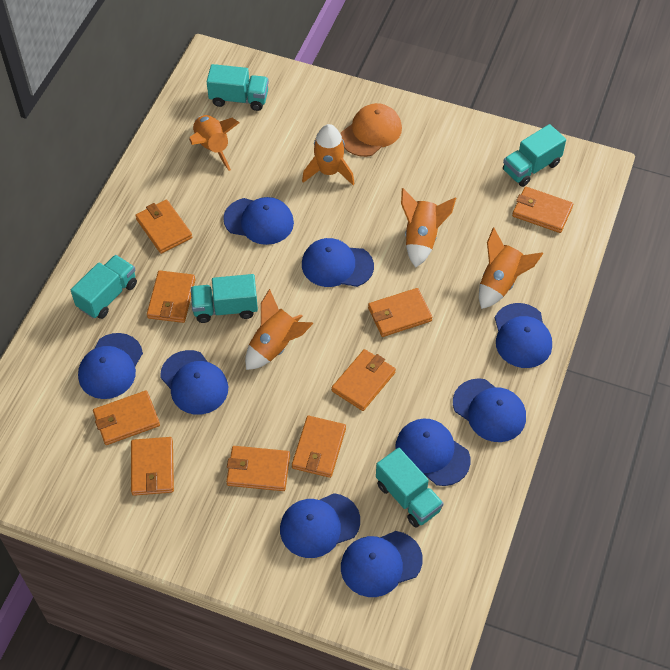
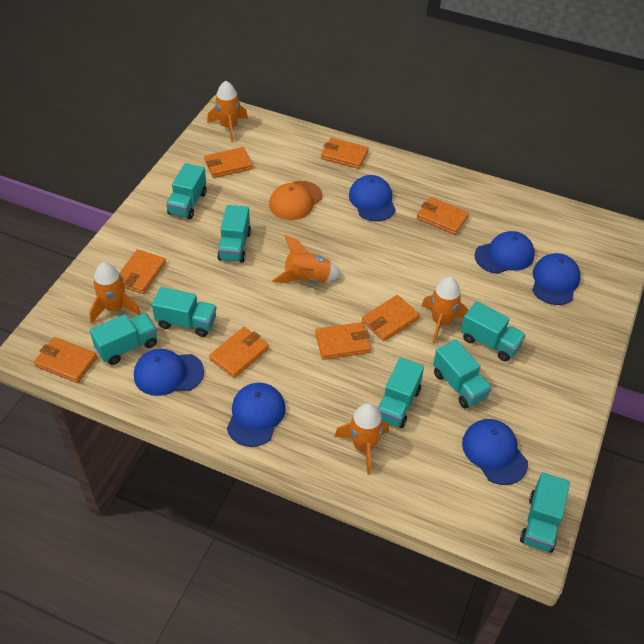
blue cap: [78,333,143,399] [160,350,228,415] [223,197,294,245] [280,493,360,558] [302,238,374,287] [341,531,423,597] [395,419,470,486] [453,378,526,442] [495,303,552,368] = 9 -> [134,349,204,396] [227,383,286,447] [349,175,396,221] [462,419,528,485] [475,231,535,274] [532,253,581,305] = 6
orange wallet: [93,391,160,445] [131,437,174,496] [135,200,192,254] [147,270,196,323] [226,446,290,491] [292,416,346,478] [332,349,396,411] [368,288,432,337] [512,187,573,233] = 9 -> [34,337,97,383] [119,249,166,294] [204,147,253,178] [209,327,269,378] [315,322,371,360] [321,138,369,169] [362,295,420,341] [417,197,469,235] = 8
turquoise truck: [71,255,137,319] [191,274,258,323] [206,64,269,111] [376,448,444,527] [503,124,566,187] = 5 -> [90,313,157,365] [152,287,216,337] [166,163,207,219] [217,205,251,263] [377,357,424,428] [433,340,492,408] [461,301,526,362] [520,472,570,553] = 8

